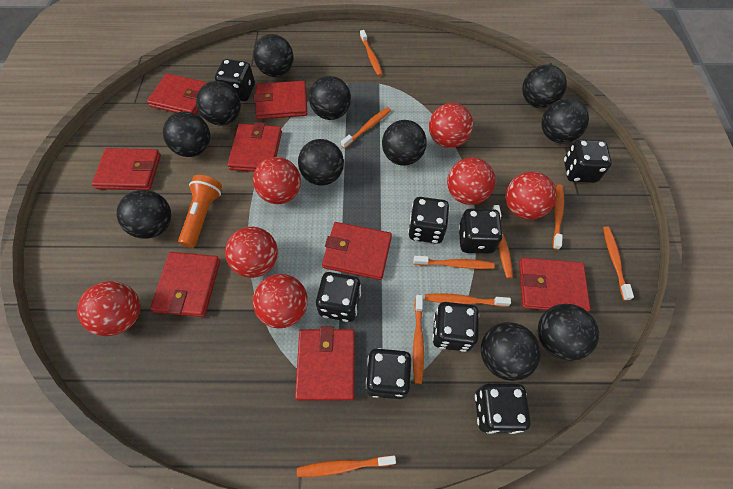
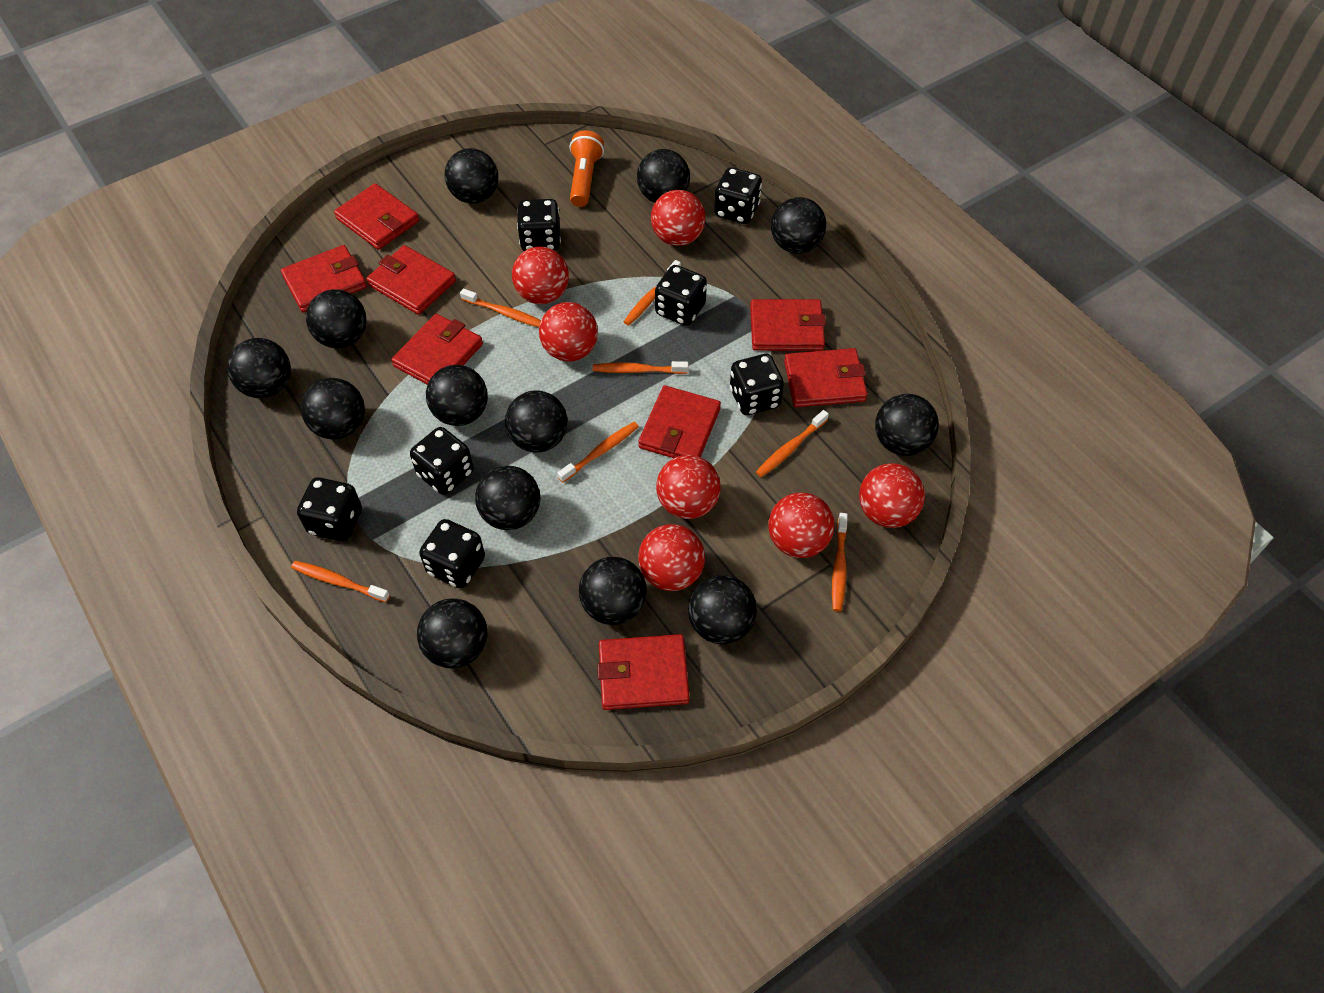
black ball: [116,190,171,239] [163,112,210,157] [196,81,241,125] [253,34,294,77] [298,139,344,186] [309,76,351,120] [382,120,427,166] [481,322,541,381] [522,64,567,108] [538,304,599,361] [542,99,589,143] = 11 -> [227,338,291,398] [301,378,365,439] [306,289,367,348] [417,598,487,669] [426,365,488,426] [445,148,498,204] [475,466,540,530] [505,390,567,453] [579,557,647,625] [637,149,690,203] [688,575,757,644] [771,197,826,254] [875,394,939,456] = 13
black dice: [215,59,255,101] [316,272,361,322] [366,348,411,399] [408,197,450,244] [432,302,479,352] [458,209,503,254] [475,383,531,434] [564,139,612,183] = 8 -> [297,477,362,542] [410,427,474,495] [419,519,485,588] [517,199,561,251] [655,265,707,326] [714,167,762,224] [730,354,784,415] = 7
orange toothbrush: [297,455,396,477] [341,107,391,149] [360,30,383,76] [413,295,424,384] [414,256,494,269] [425,293,511,307] [492,205,513,278] [553,185,564,250] [603,227,634,301] = 9 -> [291,561,390,602] [460,289,541,327] [557,422,639,483] [593,361,689,374] [624,260,681,325] [756,410,829,477] [832,513,848,612] = 7

